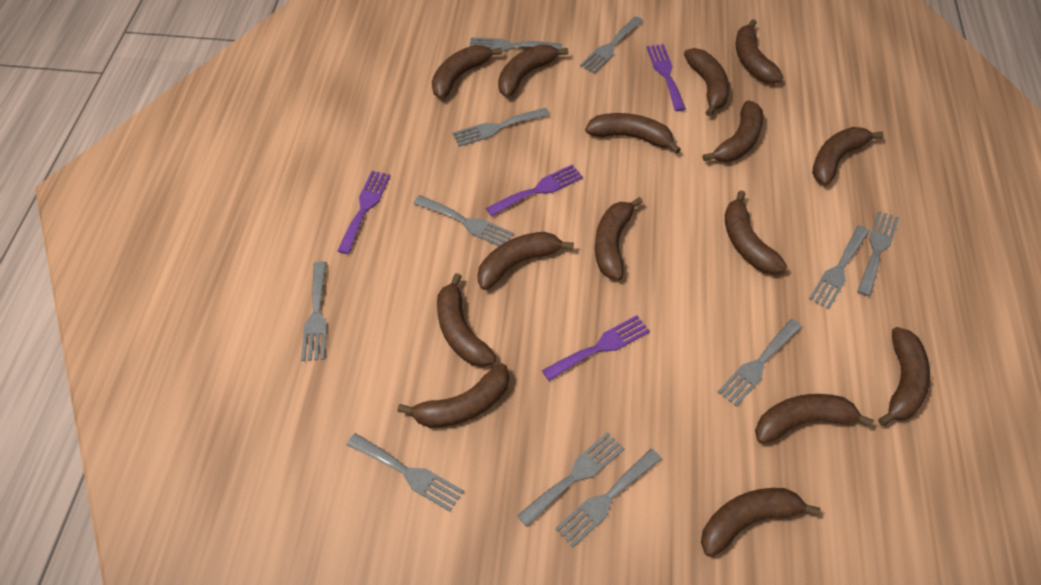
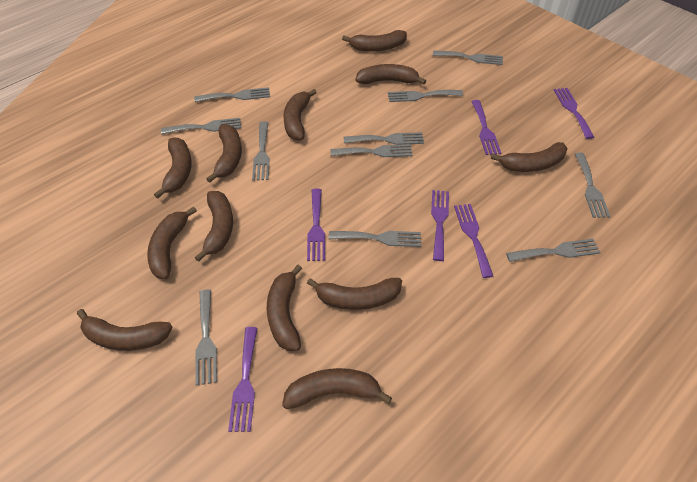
brown banana: [397,364,509,428] [432,45,502,99] [437,273,496,367] [477,232,574,290] [498,44,568,97] [585,113,681,154] [595,197,643,280] [684,48,729,116] [701,488,821,557] [702,100,763,162] [725,190,787,275] [736,19,783,84] [755,394,874,444] [812,127,884,185] [878,327,930,426] = 15 -> [77,309,172,351] [147,206,197,279] [154,137,192,199] [195,191,233,262] [206,124,242,183] [267,265,302,351] [282,368,392,409] [283,89,317,140] [307,278,402,310] [342,30,407,52] [355,64,426,85] [491,142,568,172] = 12
purple fork: [337,171,391,254] [486,165,583,216] [542,315,650,381] [646,44,686,111] = 4 -> [228,327,257,432] [307,189,325,261] [431,190,449,261] [454,204,493,278] [471,100,501,155] [554,88,594,139] = 6

